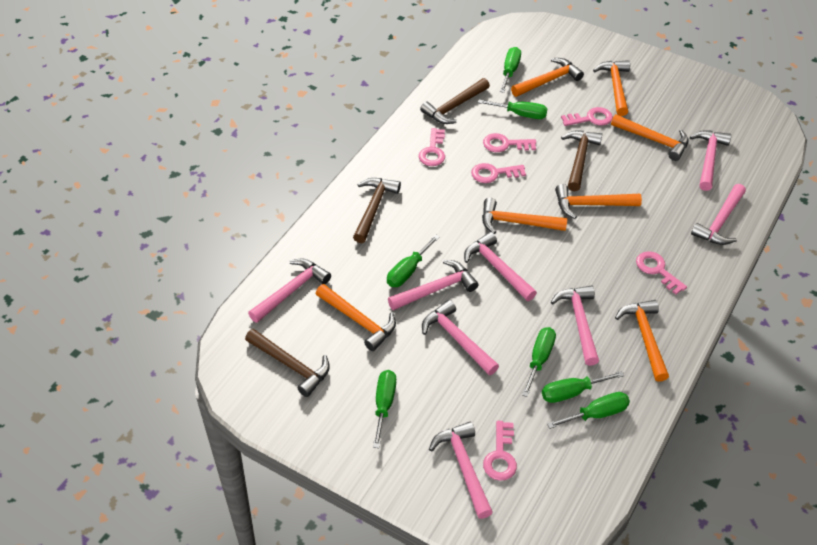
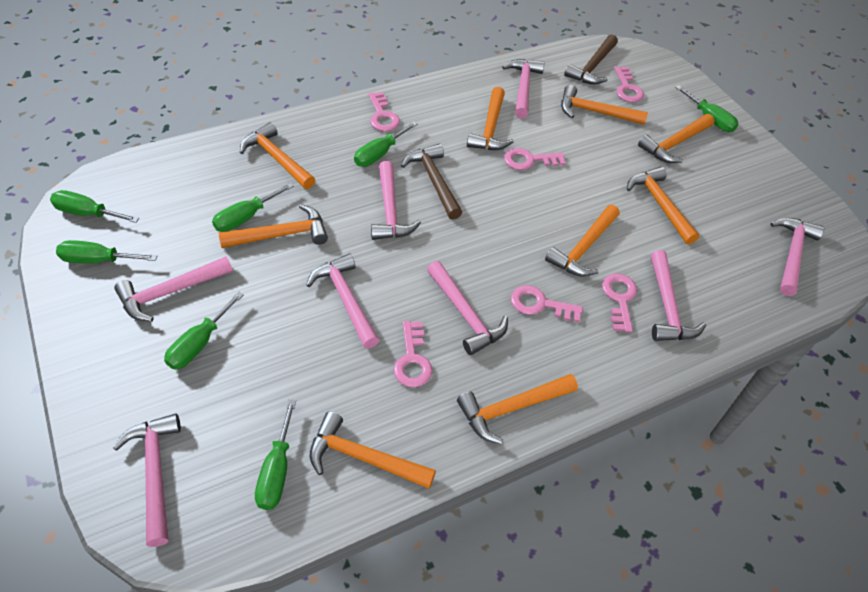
brown hammer: [245,329,330,397] [353,178,401,243] [420,78,490,124] [561,131,603,191] = 4 -> [401,144,462,220] [564,34,618,84] = 2
orange hammer: [316,284,396,351] [482,198,567,234] [511,58,584,97] [555,184,642,219] [593,60,630,116] [611,114,688,161] [615,300,669,382] = 7 -> [218,204,328,248] [240,122,315,189] [310,411,436,489] [457,374,578,444] [467,87,514,150] [545,205,620,277] [561,85,648,125] [627,167,699,244] [638,114,714,163] = 9

